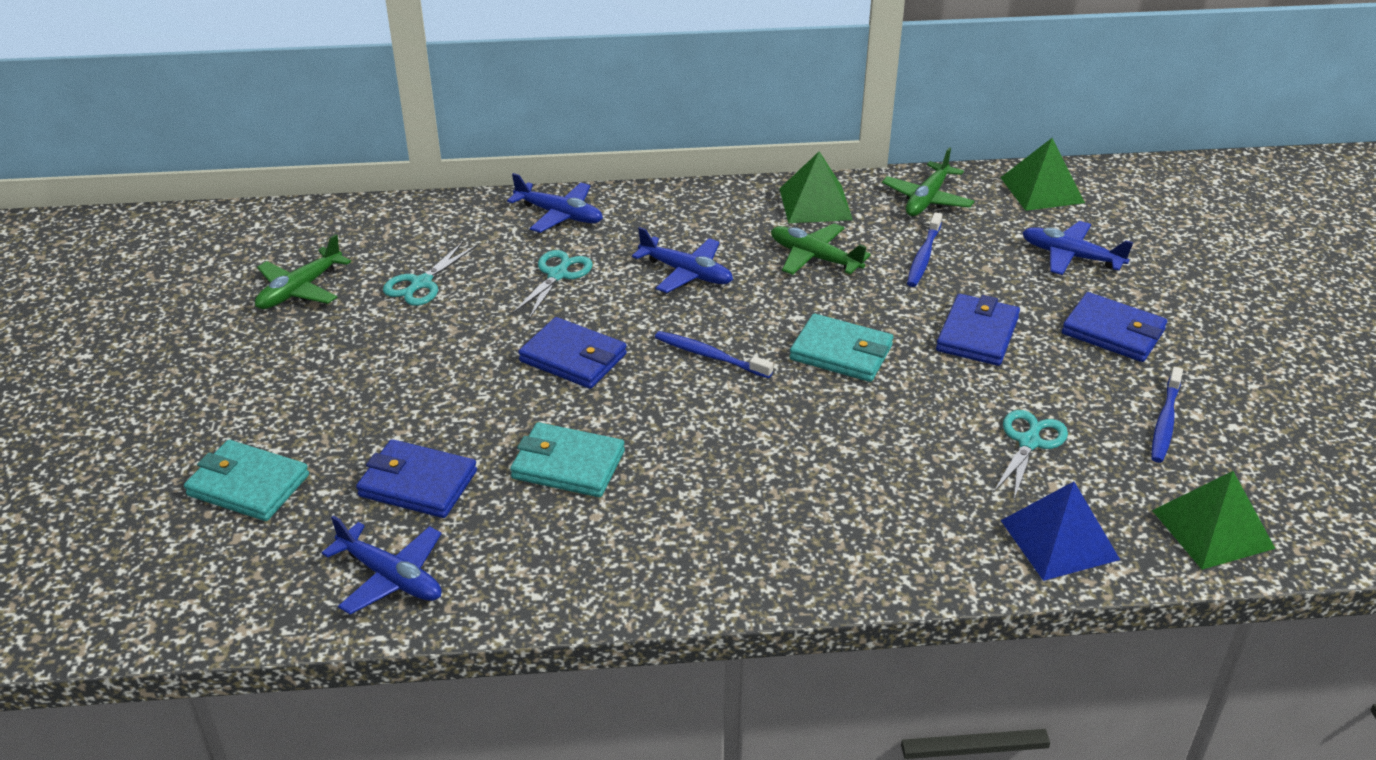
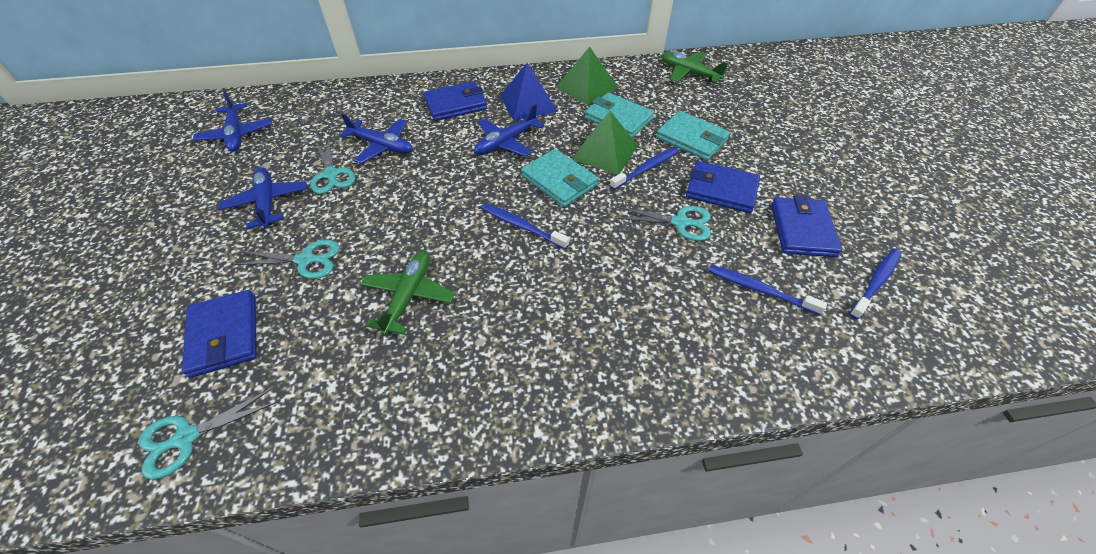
blue toothbrush: [655,331,773,378] [907,212,942,287] [1151,367,1183,463] = 3 -> [481,203,569,249] [610,147,679,190] [708,265,827,315] [849,249,901,319] = 4
green plane: [255,234,351,309] [771,223,871,275] [882,147,974,216] = 3 -> [361,251,455,336] [661,52,728,82] = 2
green pyramid: [779,151,853,223] [1000,138,1085,211] [1152,471,1276,570] = 3 -> [556,47,618,105] [572,111,638,175] = 2
turquoise scissors: [383,242,477,306] [512,250,593,319] [993,410,1068,499] = 3 -> [139,387,278,480] [234,240,340,279] [310,137,355,194] [615,206,711,241] = 4

